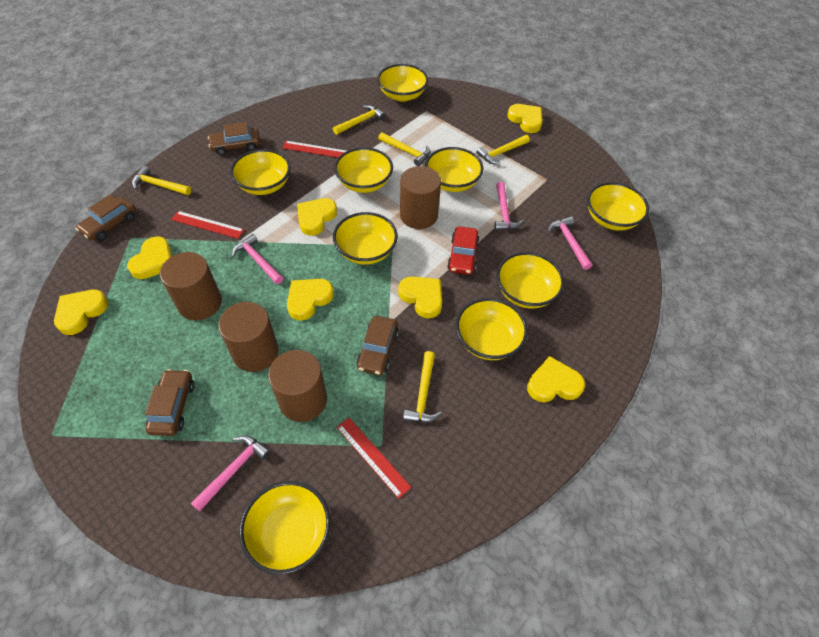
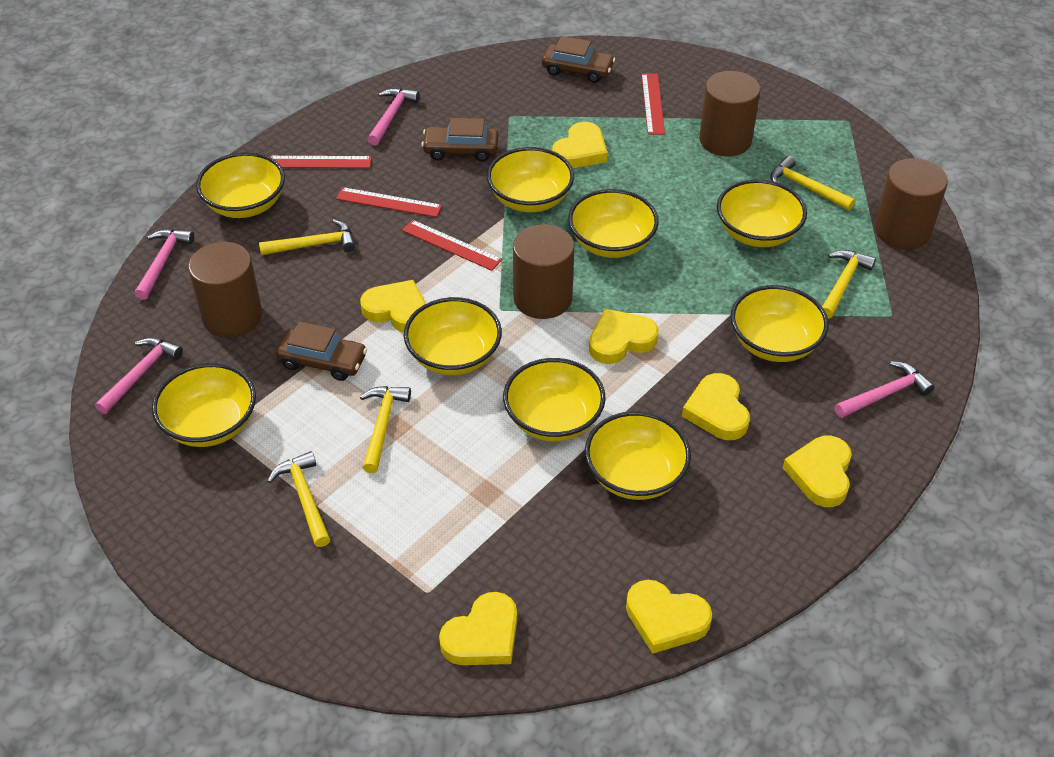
brown car: [76,195,136,241] [145,369,194,436] [208,122,260,155] [357,316,399,375] = 4 -> [275,321,367,381] [421,118,498,161] [542,36,615,83] = 3
red car: [447,226,480,275] = 1 -> none = 0
red ruler: [171,211,244,239] [282,141,346,158] [336,418,411,499] = 3 -> [269,156,371,168] [336,187,442,217] [402,220,502,271] [641,74,665,135] = 4

